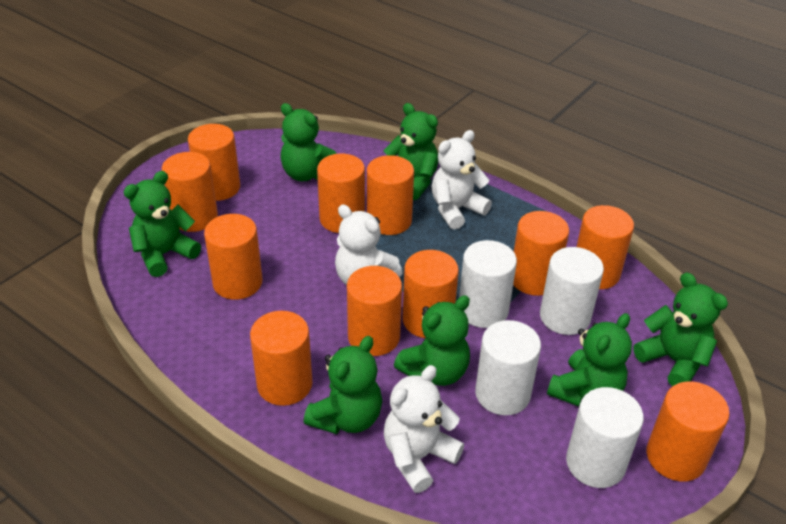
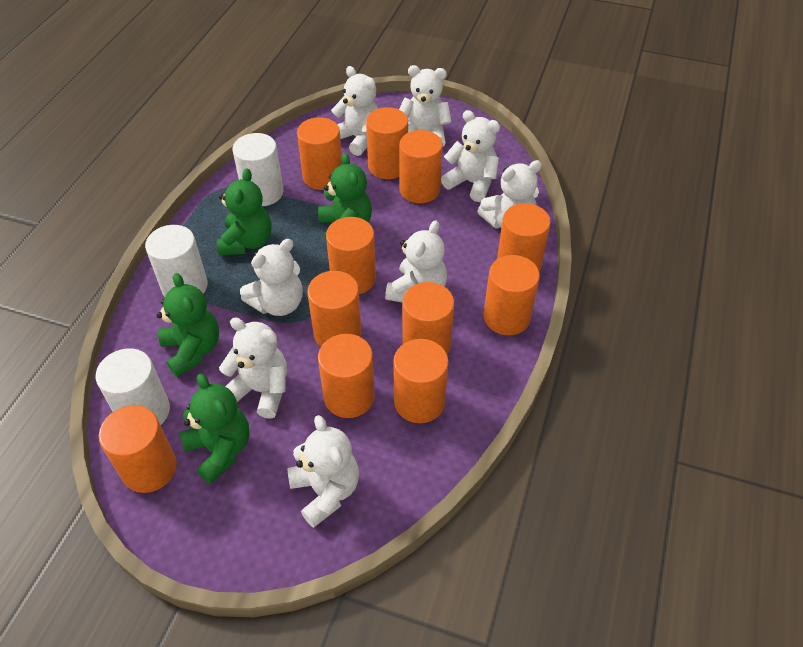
green teddy bear: [124,171,201,277] [280,103,336,181] [304,336,382,434] [383,103,438,200] [394,295,470,386] [547,313,632,407] [634,272,728,387] = 7 -> [157,273,219,377] [180,374,249,484] [217,168,272,256] [318,153,372,242] = 4
white cylinder: [459,240,517,328] [475,320,541,415] [540,247,604,335] [566,387,644,488] = 4 -> [96,348,170,425] [145,225,208,297] [233,133,283,206] = 3
white teddy bear: [335,205,403,285] [384,365,464,493] [432,130,492,230] = 3 -> [219,317,287,419] [240,239,303,316] [288,415,359,528] [331,66,379,156] [385,220,447,302] [399,65,451,146] [441,110,500,202] [477,160,542,229] = 8

